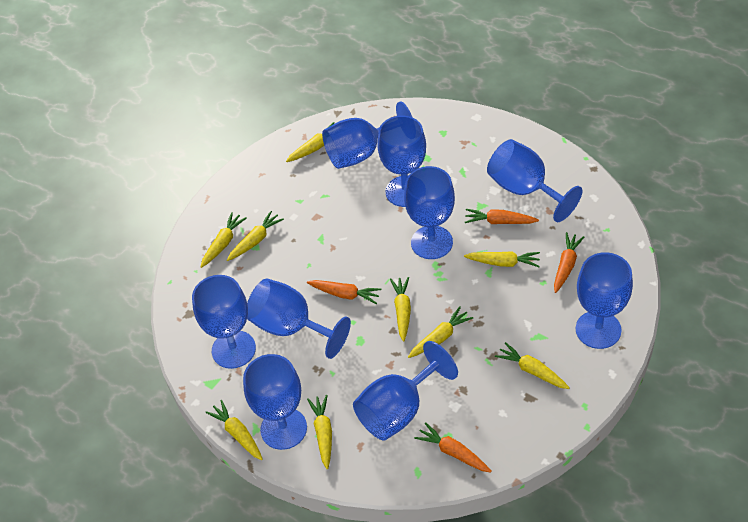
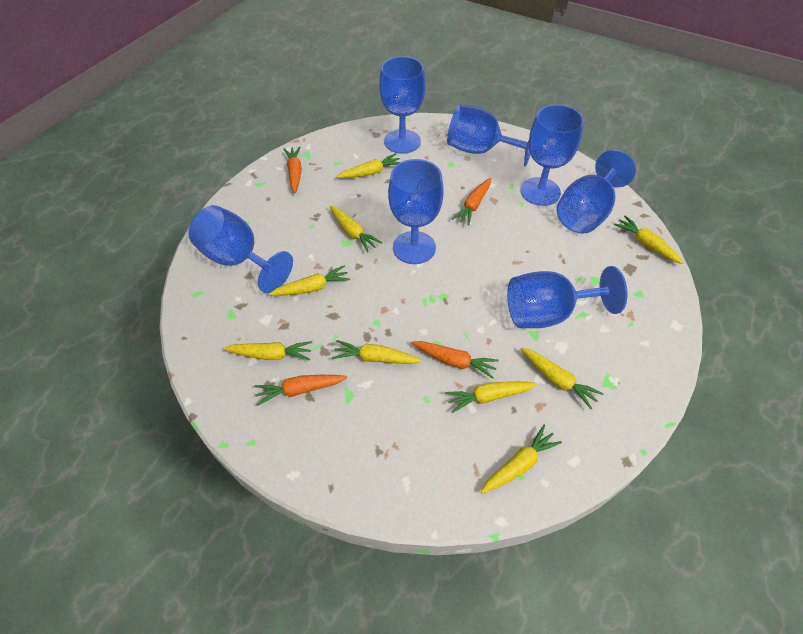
blue goblet: [192,275,256,369] [243,354,307,450] [247,279,351,359] [322,102,412,169] [353,341,458,441] [377,116,426,207] [404,166,455,259] [487,139,583,222] [576,252,633,349] = 9 -> [188,205,293,293] [379,56,426,154] [388,159,444,264] [447,104,531,166] [507,266,628,328] [520,104,584,206] [557,150,636,233] = 7

